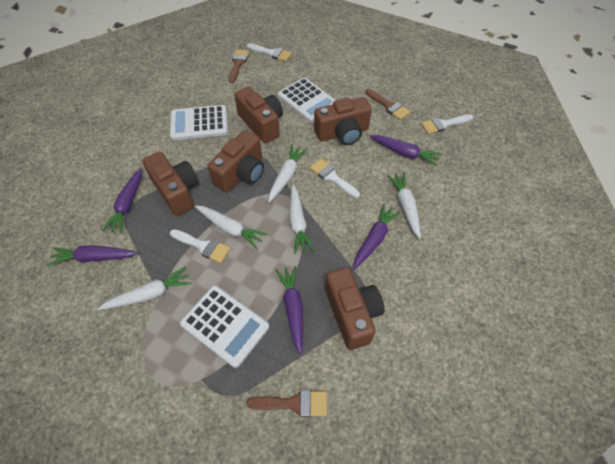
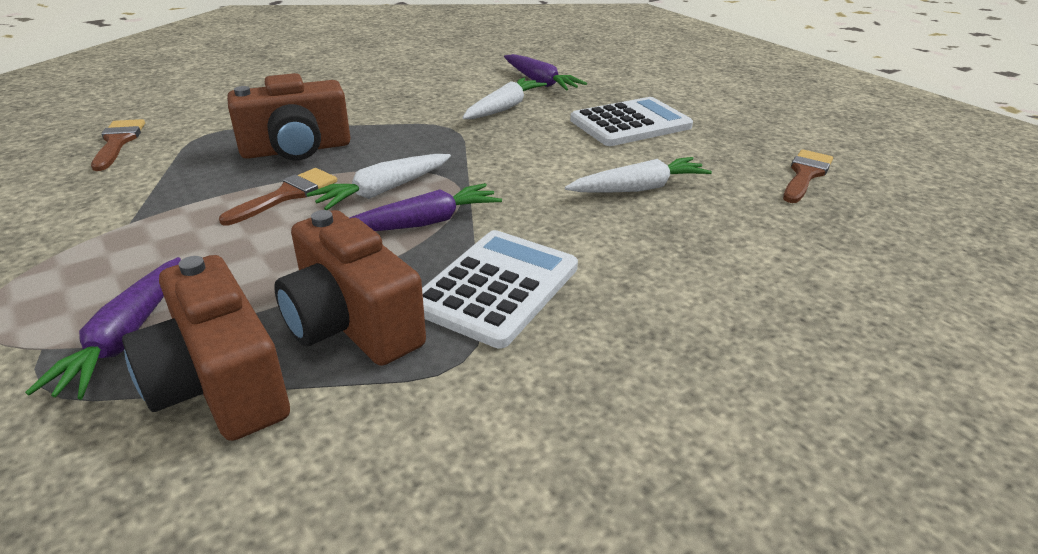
brown camera: [143,151,199,216] [207,130,264,192] [234,86,283,143] [314,97,372,145] [325,267,384,350] = 5 -> [122,255,290,441] [227,73,350,160] [274,210,426,366] = 3
purple carrot: [47,245,138,266] [102,168,142,233] [275,266,303,355] [353,204,401,270] [370,135,442,166] = 5 -> [25,257,181,400] [349,183,502,231] [504,54,587,91] = 3
white brush: [170,229,230,263] [247,44,292,62] [310,159,360,198] [421,115,473,134] = 4 -> none = 0
white calculator: [170,105,228,140] [180,285,269,368] [278,77,336,123] = 3 -> [422,230,578,348] [570,97,693,146] = 2
white carrot: [98,266,191,310] [195,205,267,249] [269,144,308,203] [289,185,315,254] [387,172,421,239] = 5 -> [307,154,451,210] [462,78,547,119] [565,157,712,193] = 3

